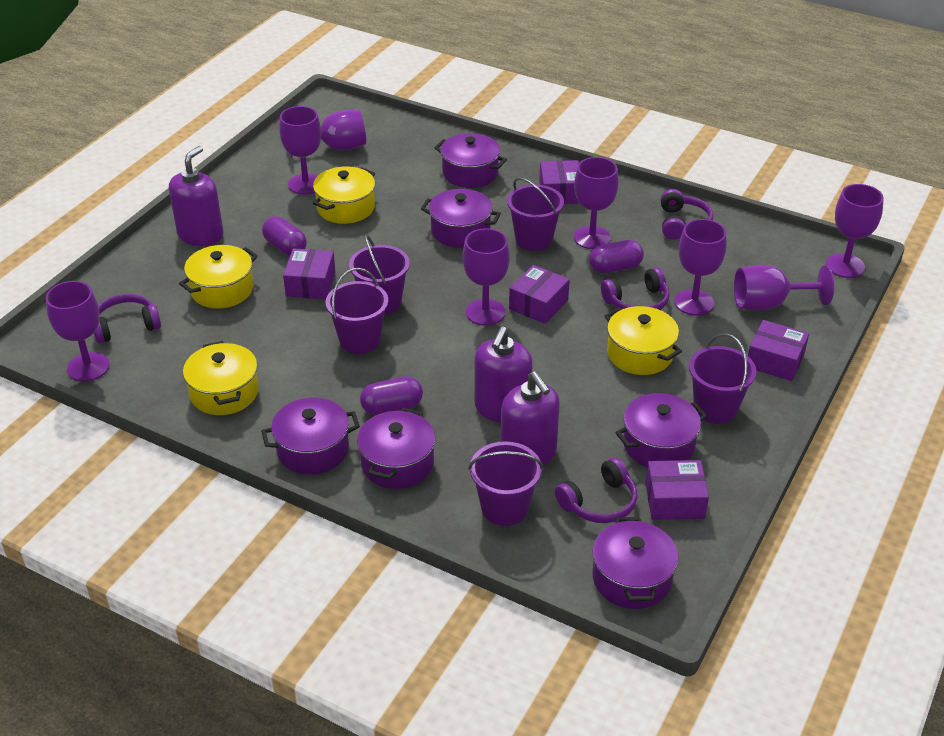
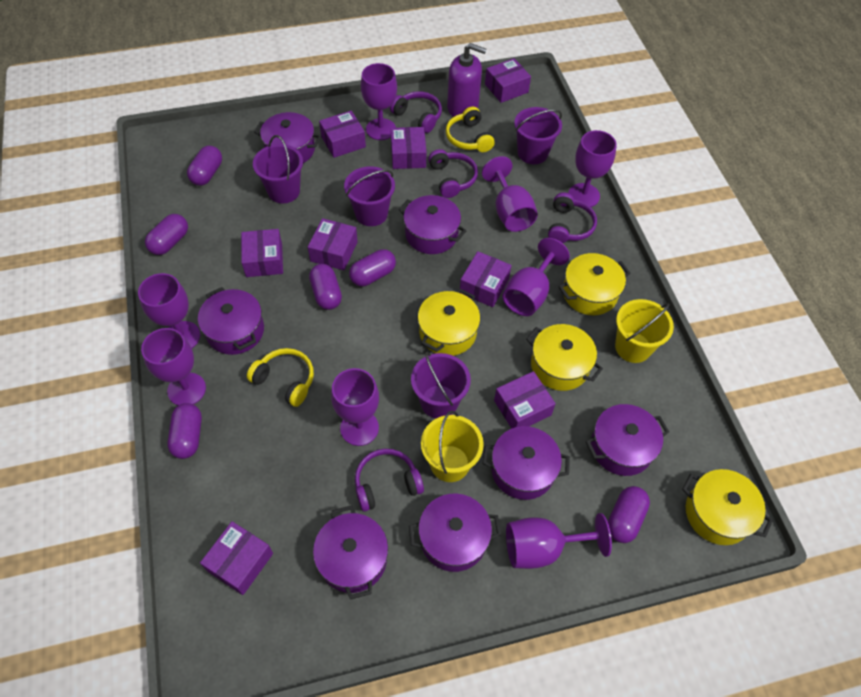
purple box: [283,248,335,299] [509,265,570,324] [539,160,580,204] [645,460,709,520] [748,320,809,381] = 5 -> [200,521,273,595] [241,229,283,277] [308,218,358,270] [319,111,366,158] [391,127,426,169] [460,251,512,307] [485,58,531,103] [494,371,556,429] = 8
purple bucket: [326,268,388,354] [349,234,410,315] [468,441,543,526] [507,177,564,251] [689,333,756,424] = 5 -> [253,135,303,203] [344,166,395,226] [411,352,471,419] [514,107,562,164] = 4
purple capsule: [262,216,307,256] [360,376,423,415] [589,240,644,273] = 3 -> [145,214,188,255] [167,403,202,459] [187,146,222,186] [309,264,342,310] [349,249,396,286] [608,486,650,543] = 6
purple pot: [261,398,360,474] [357,408,436,489] [421,189,501,248] [434,133,507,188] [592,517,678,609] [615,393,707,467] = 6 -> [198,287,264,355] [254,112,321,163] [313,505,388,600] [398,195,466,254] [409,494,501,572] [482,426,570,500] [586,404,669,476] = 7
purple soap dispenser: [169,146,224,246] [475,326,533,423] [501,371,560,466] = 3 -> [447,43,486,117] = 1
yellow bucket: none = 0 -> [421,411,484,482] [615,299,674,363] = 2
yellow headphones: none = 0 -> [247,348,314,407] [446,107,495,152] = 2

